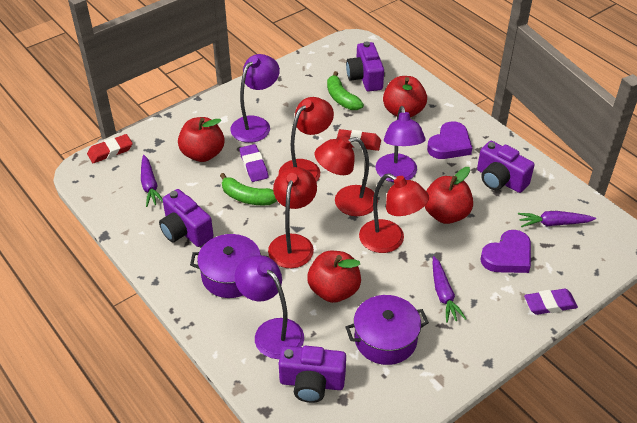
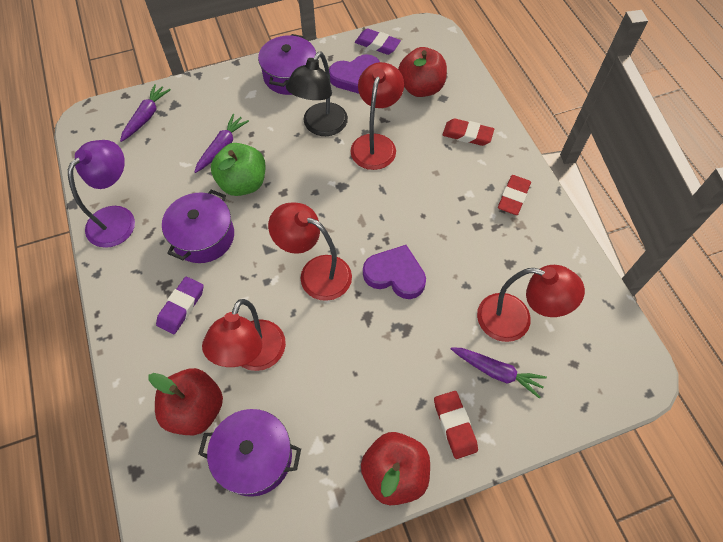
black lamp: none = 0 -> [286,52,348,136] = 1
green apple: none = 0 -> [211,143,266,196] = 1
green banana: [220,173,277,205] [327,71,364,110] = 2 -> none = 0
purple camera: [159,189,214,247] [279,346,346,403] [346,41,384,91] [477,141,535,193] = 4 -> none = 0
purple lamp: [230,54,280,143] [235,255,304,359] [376,106,426,182] = 3 -> [68,140,135,248] = 1
purple pot: [190,234,269,298] [346,295,429,365] = 2 -> [162,190,234,263] [198,409,301,497] [258,34,316,95] = 3
red apple: [178,117,225,162] [307,251,361,303] [383,76,427,118] [424,167,473,224] = 4 -> [148,368,223,435] [361,432,430,505] [398,47,447,97] = 3
red eraser: [87,134,133,163] [337,129,381,151] = 2 -> [434,391,478,459] [442,118,494,146] [498,175,531,215] = 3

